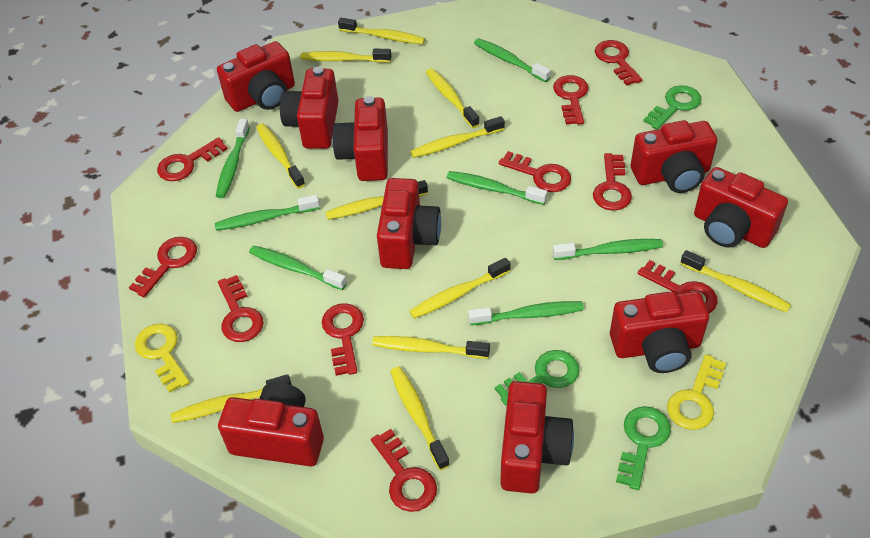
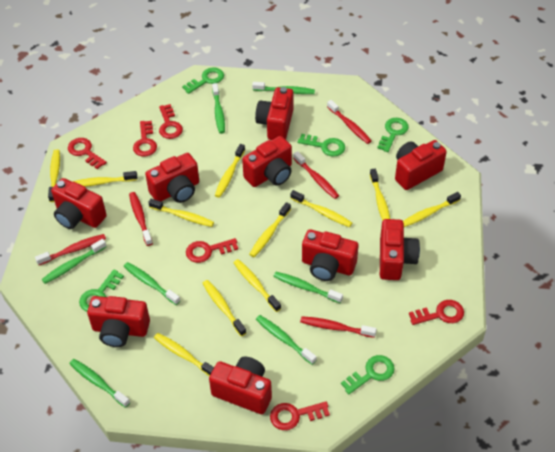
green key: [495,350,579,405] [616,406,671,490] [643,85,702,130] = 3 -> [79,269,124,312] [182,67,224,94] [297,134,345,156] [341,355,395,394] [377,118,409,152] = 5
red key: [129,237,197,297] [157,137,228,181] [218,275,263,342] [322,303,364,376] [371,429,437,512] [499,151,571,192] [553,75,589,125] [593,153,632,211] [595,40,642,86] [638,260,718,313] = 10 -> [68,138,107,169] [133,121,157,157] [159,104,183,139] [186,238,238,263] [270,402,330,430] [409,300,464,325] = 6
red toothbrush: none = 0 -> [35,234,106,265] [129,192,153,246] [293,151,339,199] [300,316,377,338] [327,100,371,144] = 5
yellow key: [135,323,190,393] [667,354,726,430] = 2 -> none = 0

